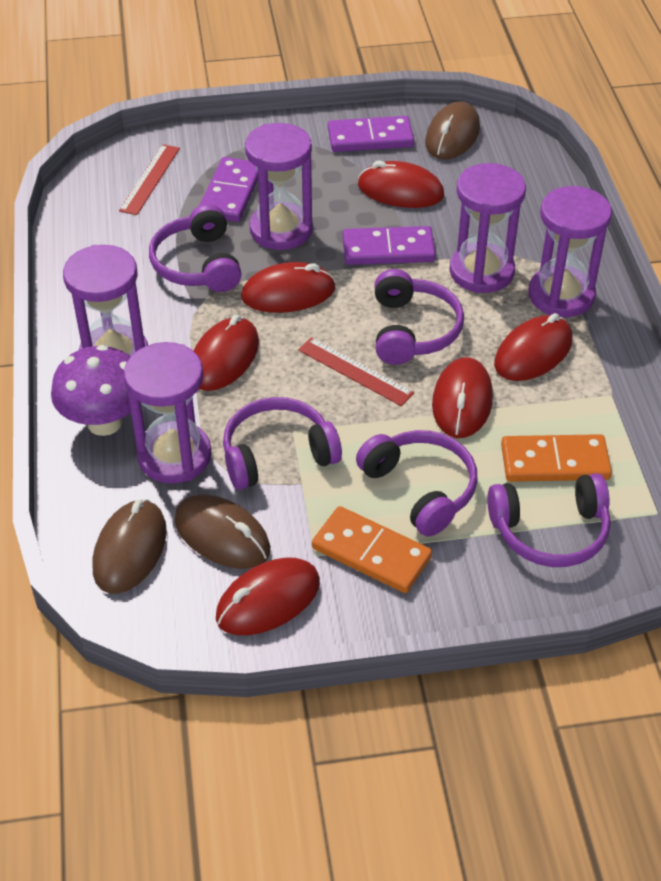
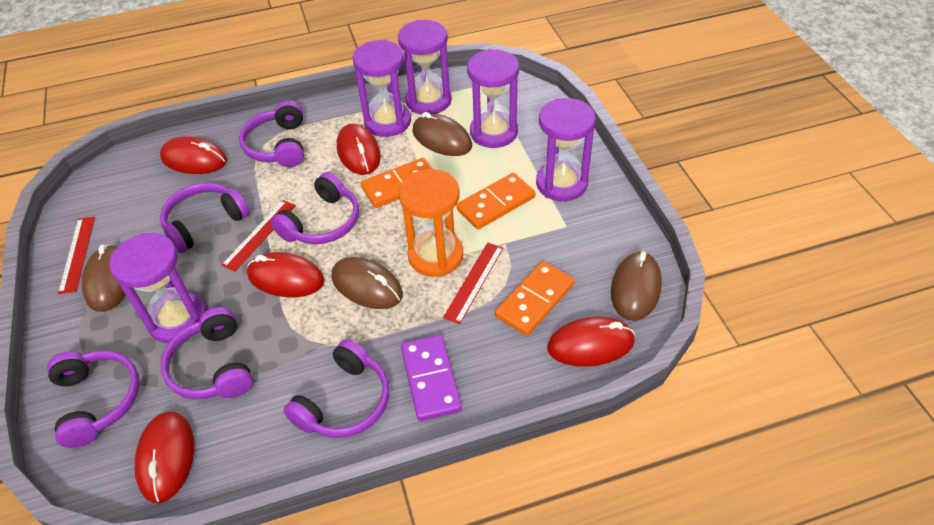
brown mouse: [92,499,167,594] [175,495,271,569] [425,101,480,159] = 3 -> [82,245,126,312] [332,257,403,309] [412,112,472,156] [611,251,662,321] = 4
orange domino: [312,506,432,593] [501,434,612,482] = 2 -> [361,158,432,208] [456,173,536,229] [495,261,575,336] = 3
orange hourglass: none = 0 -> [398,169,463,277] = 1
purple domino: [199,157,258,222] [328,116,414,152] [343,226,436,265] = 3 -> [401,335,462,421] = 1
purple headphones: [149,204,242,292] [223,397,342,490] [356,430,478,537] [374,269,464,365] [487,473,611,567] = 5 -> [47,350,140,448] [160,182,250,253] [161,307,253,399] [239,101,304,167] [271,172,359,244] [283,339,389,438] = 6
purple mushroom: [51,345,131,436] = 1 -> none = 0
red mouse: [194,315,259,391] [216,557,320,635] [241,262,336,313] [358,161,444,208] [432,357,493,438] [494,313,572,381] = 6 -> [134,412,194,503] [160,136,227,174] [247,252,325,297] [337,124,381,175] [547,317,635,367] = 5
red ruler: [119,144,180,215] [298,337,414,406] = 2 -> [58,217,95,294] [221,200,296,272] [443,242,503,324] = 3

